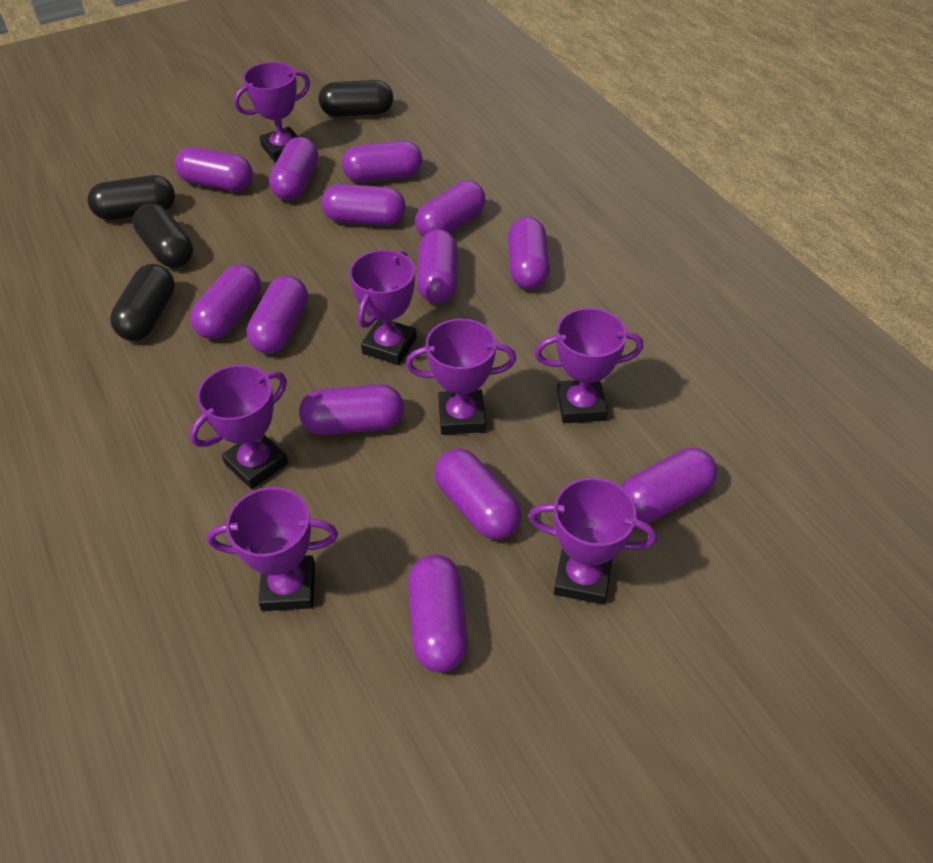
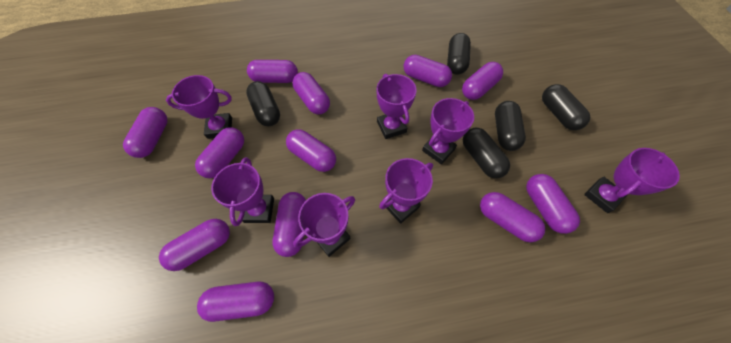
black capsule: [87,175,175,220] [110,264,175,341] [133,204,193,268] [319,80,393,117] = 4 -> [246,81,280,126] [447,33,471,74] [463,128,510,179] [495,101,526,151] [542,84,590,130] = 5
purple capsule: [175,147,253,191] [190,264,261,339] [246,276,308,353] [269,137,319,200] [299,384,404,435] [321,184,406,225] [342,141,422,182] [408,554,468,672] [415,180,486,237] [417,229,458,303] [434,449,522,540] [508,217,550,289] [621,448,717,523] = 13 -> [123,107,168,158] [159,219,230,271] [195,127,244,178] [197,282,274,322] [247,60,298,83] [273,192,306,257] [286,129,336,172] [292,72,330,114] [404,55,452,87] [462,62,503,100] [480,192,546,242] [526,174,580,234] = 12

